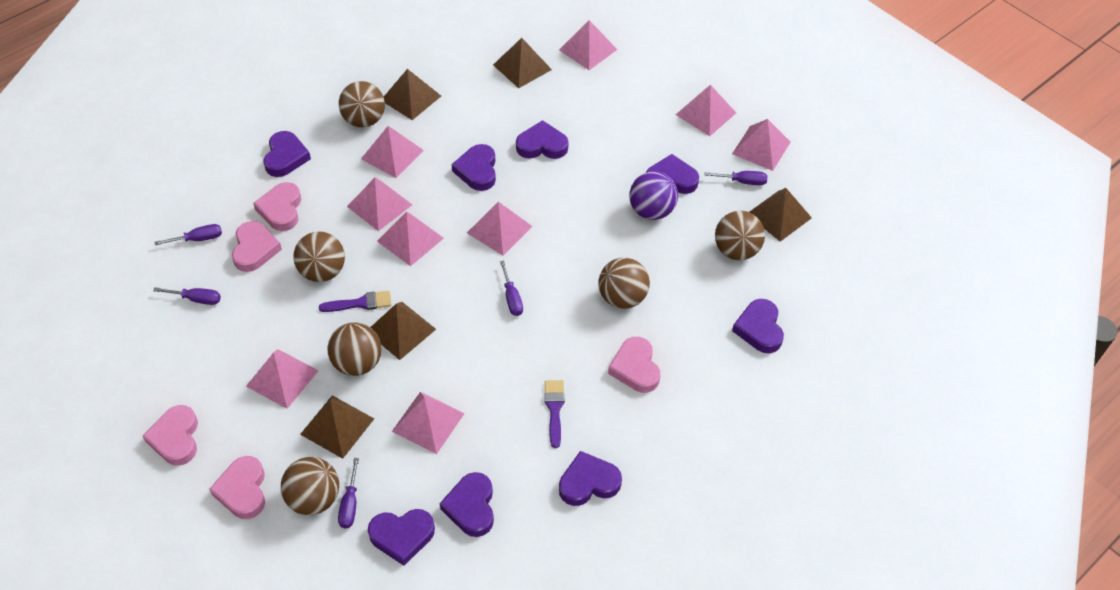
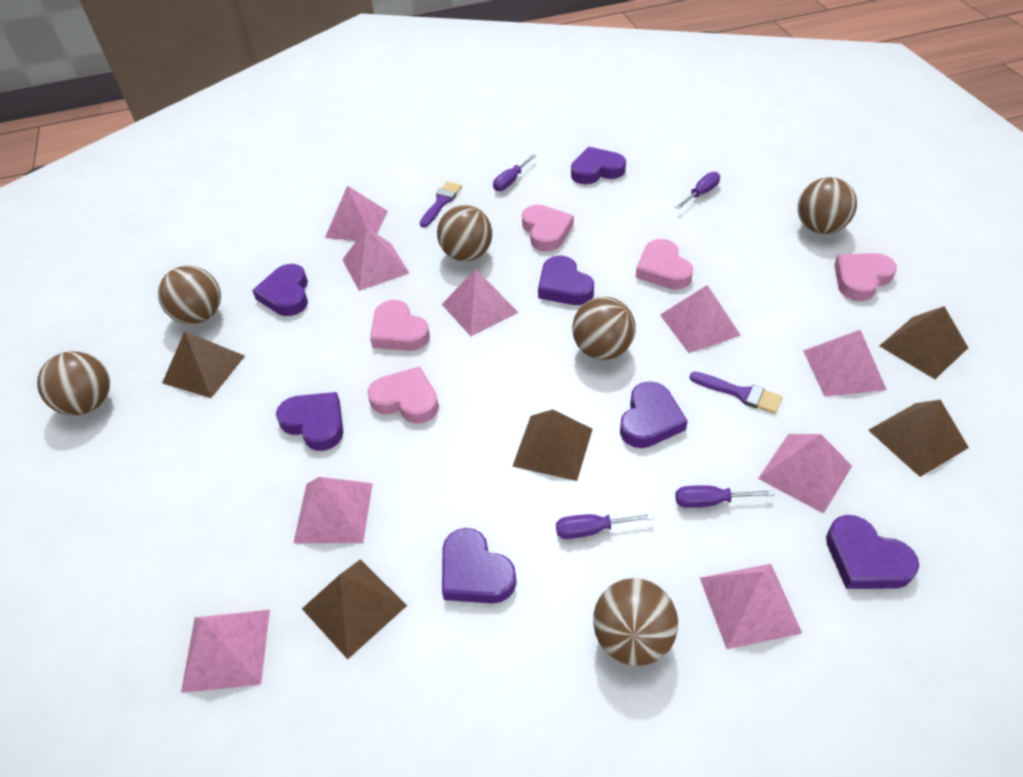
purple ball: [630,171,678,220] = 1 -> none = 0
purple heart: [264,131,311,177] [368,509,435,566] [439,472,494,537] [452,144,496,191] [516,120,568,159] [559,451,622,506] [646,154,699,194] [732,299,784,353] = 8 -> [252,264,308,316] [276,392,343,451] [442,528,517,604] [538,256,594,305] [571,147,626,184] [620,381,688,448] [826,515,919,589] = 7
purple screwdriver: [153,287,221,305] [155,224,222,245] [338,458,359,529] [500,261,523,316] [704,171,767,185] = 5 -> [493,154,536,191] [556,513,654,539] [675,172,720,209] [675,485,774,508] = 4

